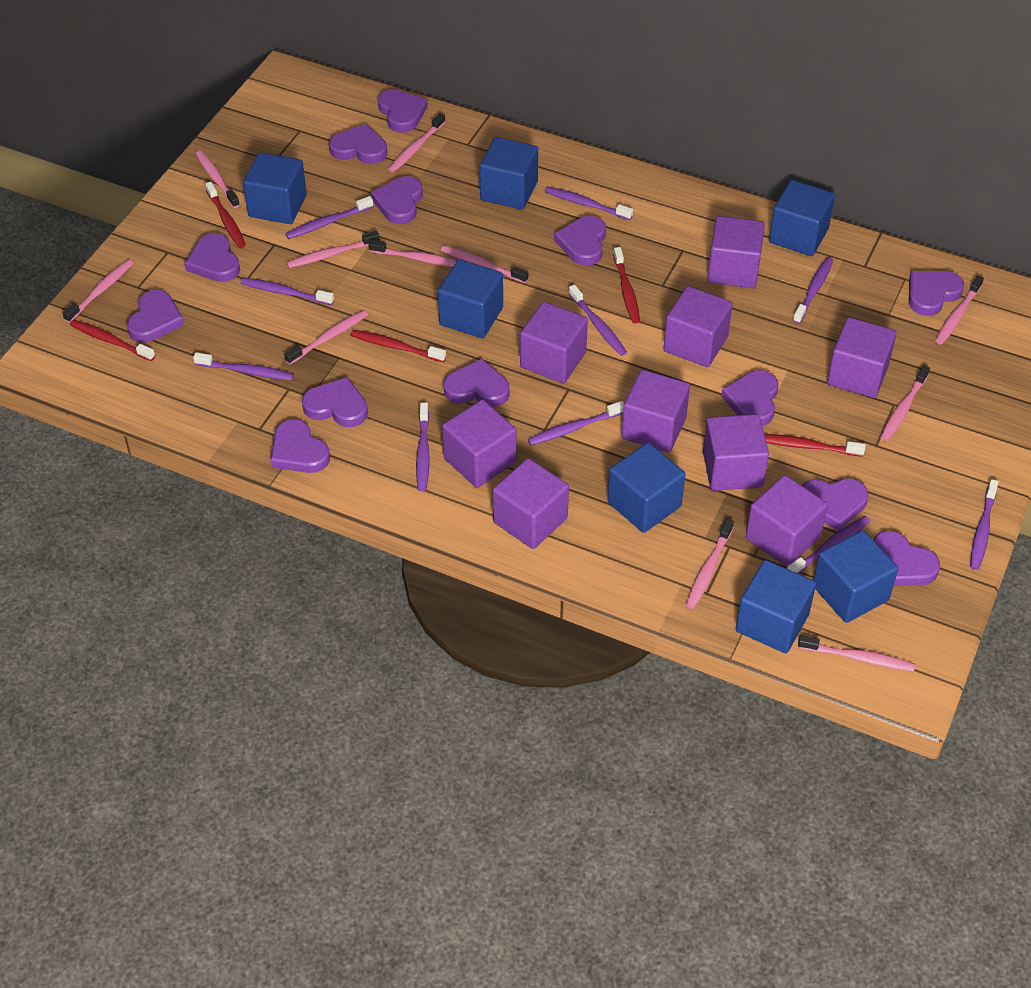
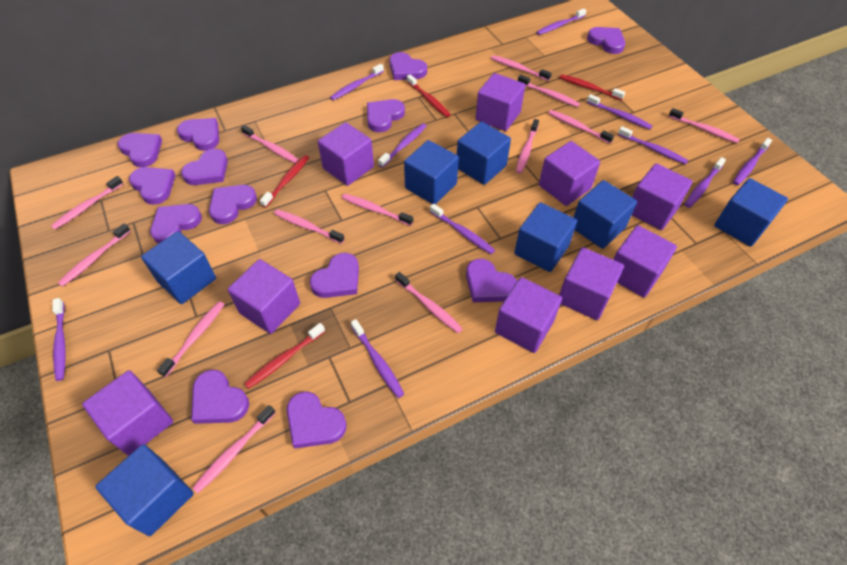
pink toothbrush: [62,259,133,323] [195,150,240,208] [284,310,368,365] [287,231,380,268] [369,240,457,267] [388,113,445,172] [441,245,528,283] [686,519,734,609] [798,635,915,672] [880,365,930,441] [935,275,984,345] = 11 -> [51,176,123,230] [58,224,131,287] [157,301,225,377] [192,405,275,493] [241,125,298,163] [274,209,345,244] [342,194,413,226] [395,272,463,333] [491,55,552,81] [516,119,539,174] [518,75,580,107] [548,110,614,144] [669,108,740,143] = 13
red toothbrush: [70,320,155,361] [205,182,246,248] [351,330,446,362] [613,247,640,323] [765,434,866,457] = 5 -> [244,323,325,389] [260,155,309,208] [407,74,451,117] [559,74,625,100] = 4

